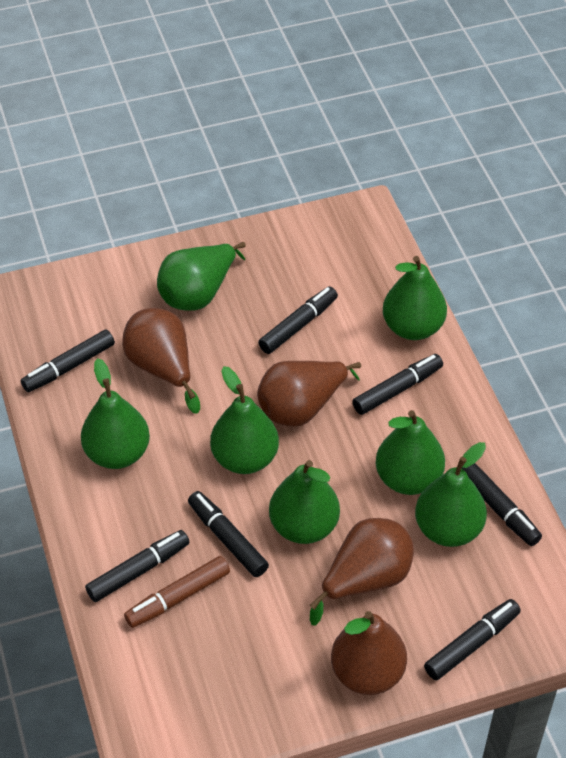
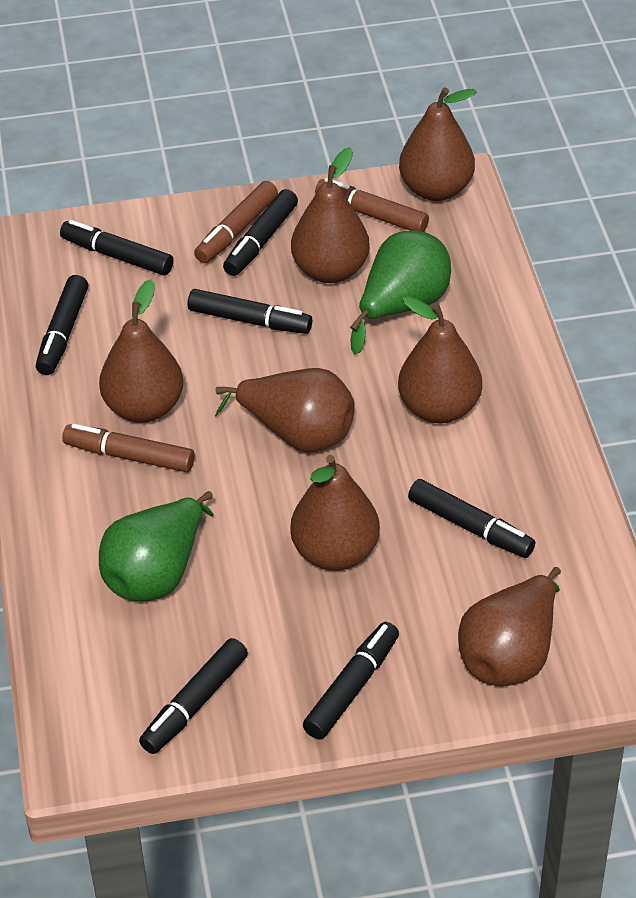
brown marker: [124,556,230,628] = 1 -> [62,424,195,472] [194,181,278,263] [315,178,429,232] = 3
brown pear: [122,308,200,414] [257,361,361,427] [309,518,414,626] [331,611,407,695] = 4 -> [99,279,183,423] [215,368,355,452] [290,455,380,570] [291,147,370,283] [398,296,482,423] [399,88,477,201] [458,567,561,686] = 7
green pear: [81,358,150,469] [157,242,246,311] [210,366,279,474] [269,460,340,544] [376,410,445,495] [383,256,447,340] [415,442,487,547] = 7 -> [99,491,214,601] [350,231,451,355] = 2

